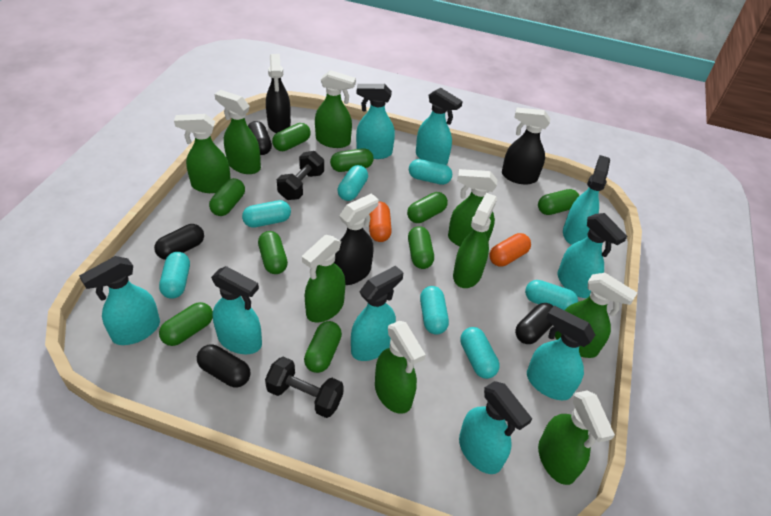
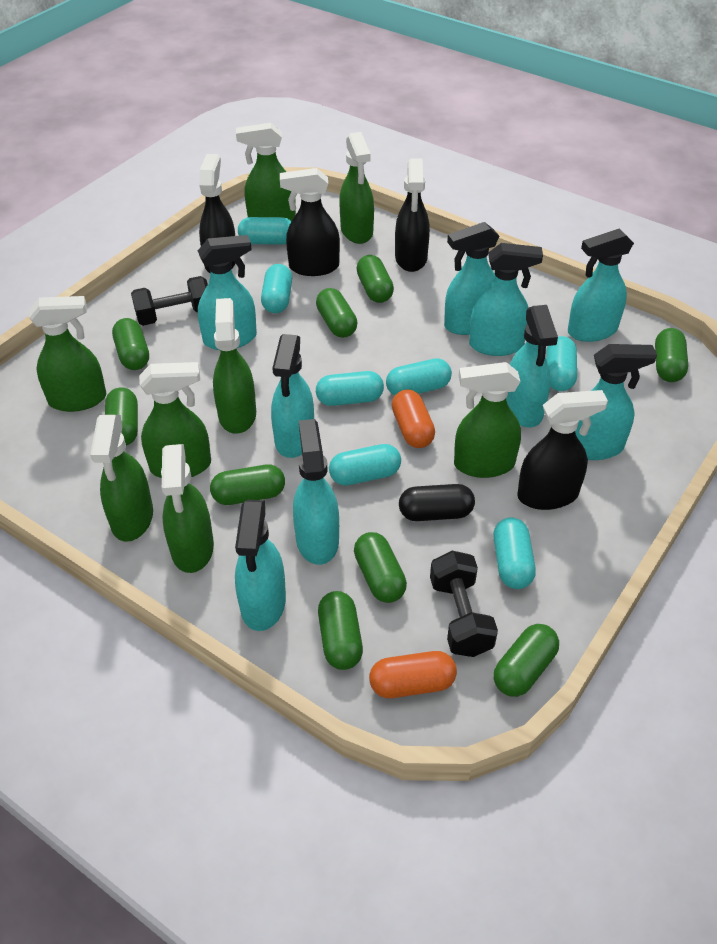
black capsule: [154,224,204,260] [197,344,251,387] [248,121,272,155] [515,303,553,344] = 4 -> [399,484,475,521] = 1
black spray bottle: [266,54,291,133] [334,193,379,285] [502,108,550,185] = 3 -> [199,154,236,273] [280,168,340,276] [395,158,430,272] [517,390,608,510] = 4
green spray bottle: [174,114,231,193] [214,90,261,174] [302,235,346,322] [315,70,356,148] [375,321,426,414] [448,169,497,246] [453,193,497,288] [538,390,615,485] [555,273,637,358] = 9 -> [29,296,106,412] [90,415,153,542] [139,362,211,478] [161,444,214,573] [213,298,256,434] [236,123,296,222] [339,132,374,244] [454,362,521,478] = 8

